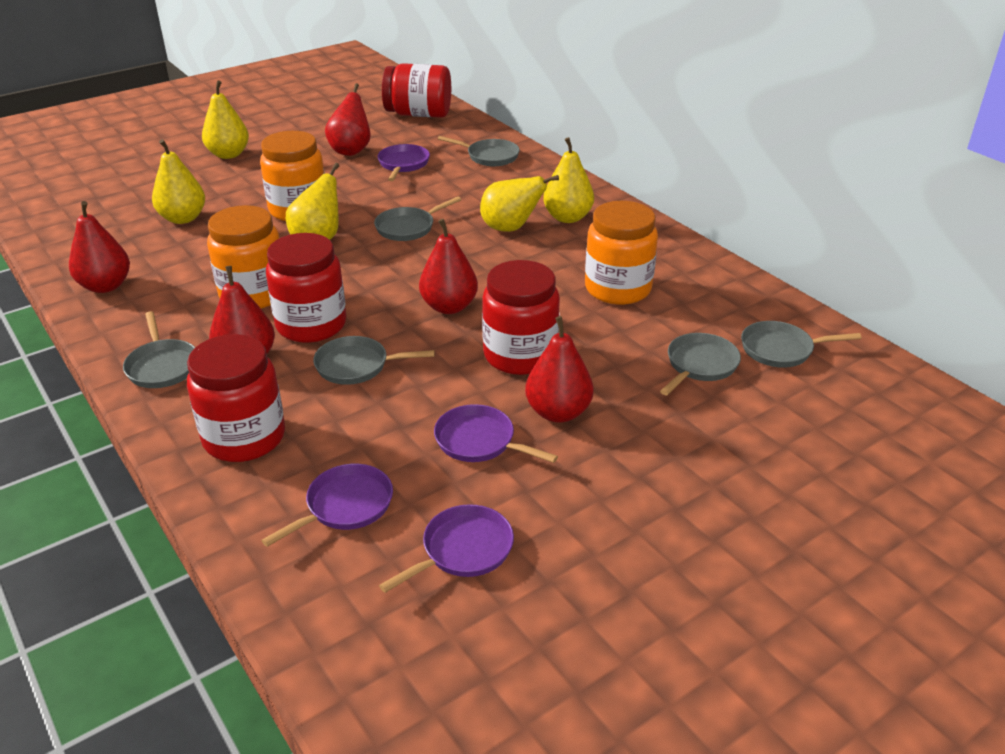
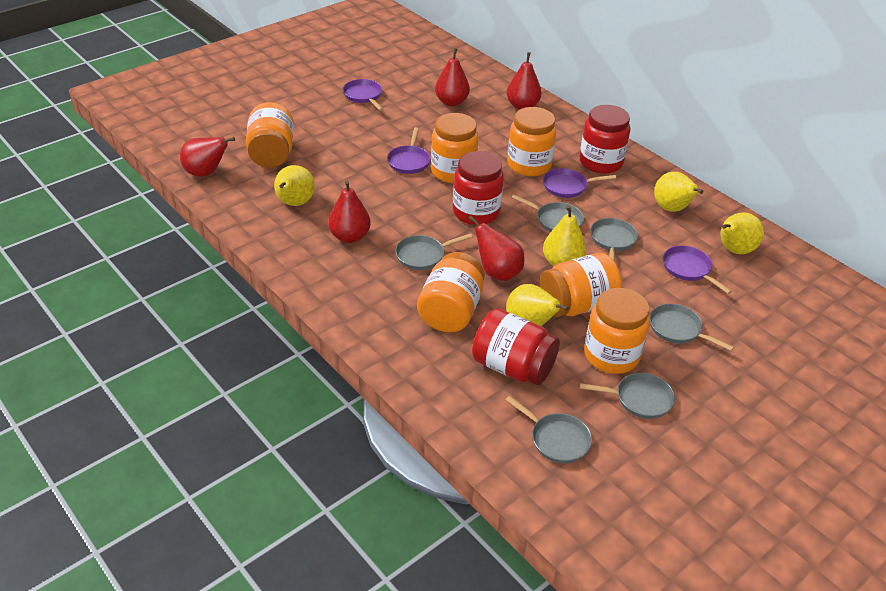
orange jar: [207,205,280,309] [260,131,325,221] [585,201,658,305] = 3 -> [246,102,294,168] [417,252,485,332] [431,113,479,183] [507,107,557,176] [540,253,622,317] [584,288,650,374] = 6
red jar: [187,334,285,462] [266,233,346,343] [382,63,451,118] [482,260,560,375] = 4 -> [453,151,504,225] [472,309,560,385] [579,105,631,174] = 3

